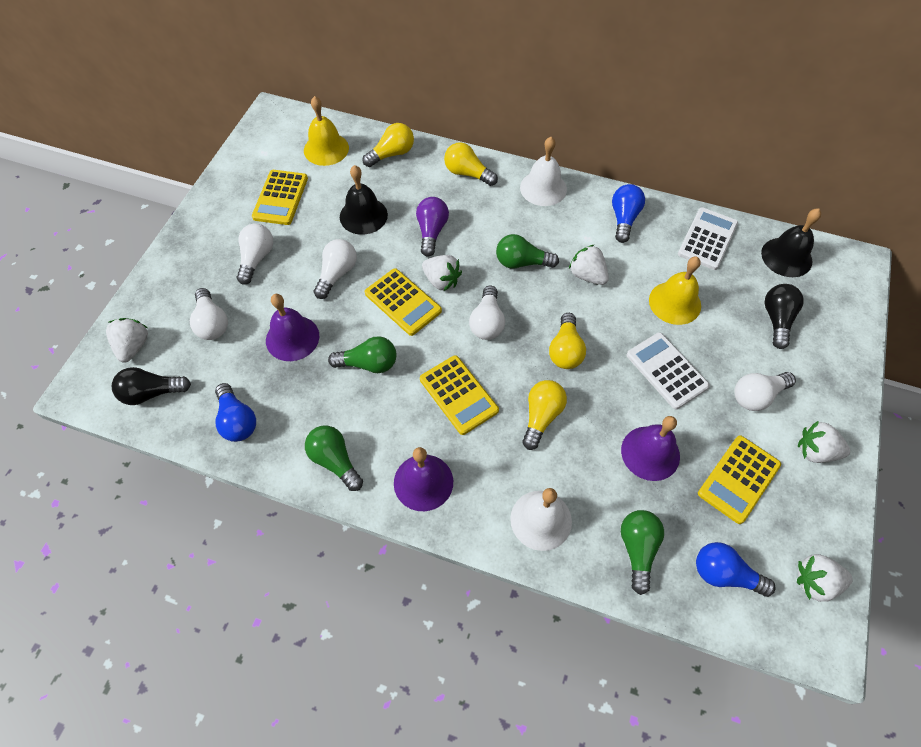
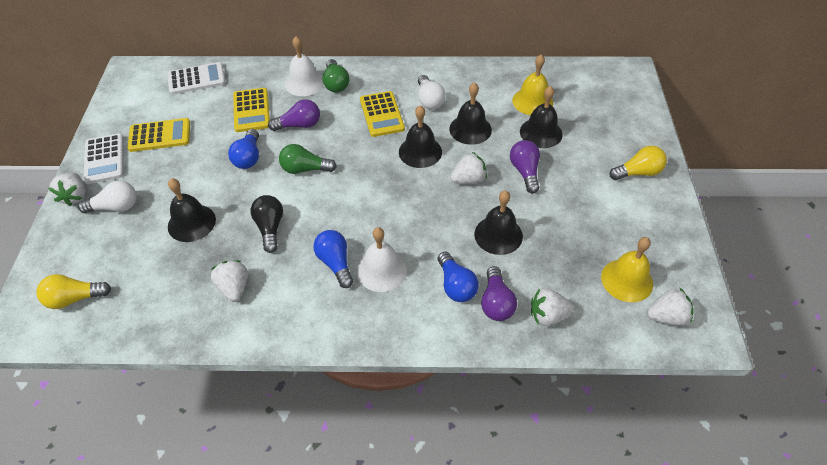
black bell: [340,165,388,235] [761,208,821,277] = 2 -> [168,178,216,242] [399,105,442,168] [449,82,492,145] [474,190,523,255] [520,86,563,148] = 5
black light bulb: [112,367,191,405] [765,284,804,349] = 2 -> [250,195,283,253] = 1
green light bulb: [305,426,363,491] [328,336,397,373] [496,234,559,269] [621,510,664,595] = 4 -> [279,144,337,174] [322,59,350,93] = 2
purple bell: [266,294,319,361] [394,447,453,511] [621,416,680,481] = 3 -> none = 0
purple light bulb: [416,197,449,257] = 1 -> [268,99,320,131] [481,266,517,321] [510,140,540,193] = 3
white light bulb: [190,288,228,340] [237,223,273,285] [313,239,357,299] [469,286,505,340] [734,372,796,411] = 5 -> [78,181,137,213] [418,75,446,110] = 2
yellow calculator: [252,170,308,225] [365,269,442,336] [420,355,499,435] [698,435,781,524] = 4 -> [127,118,190,152] [233,88,270,132] [360,91,405,137] = 3
yellow light bulb: [362,123,414,167] [444,142,498,186] [522,380,567,450] [549,313,586,369] = 4 -> [36,274,111,309] [610,146,667,180] = 2

